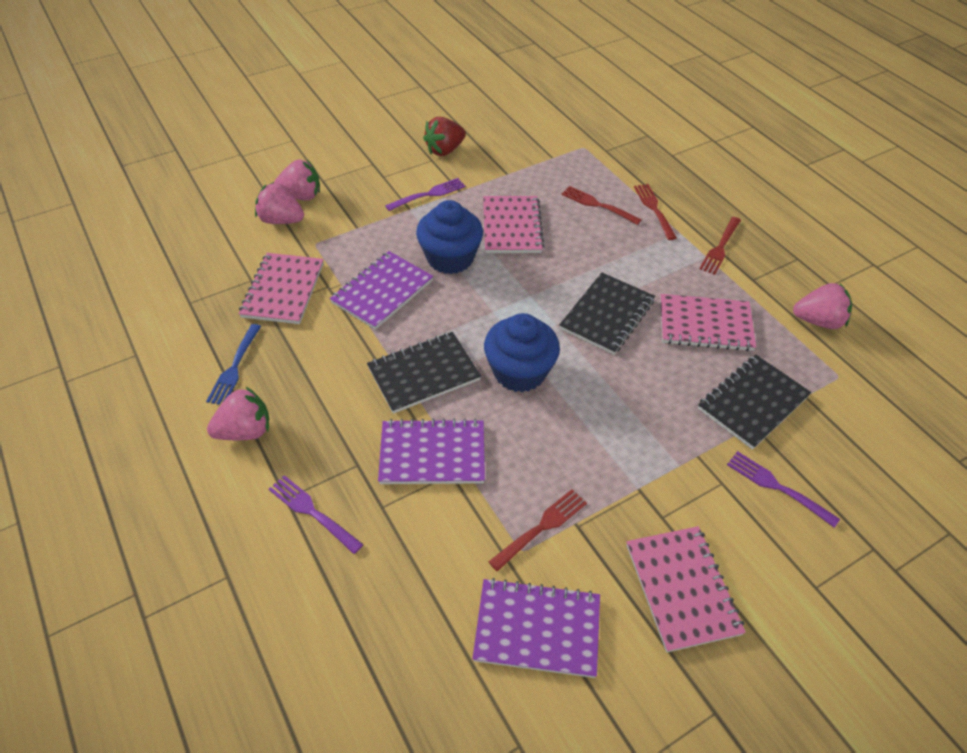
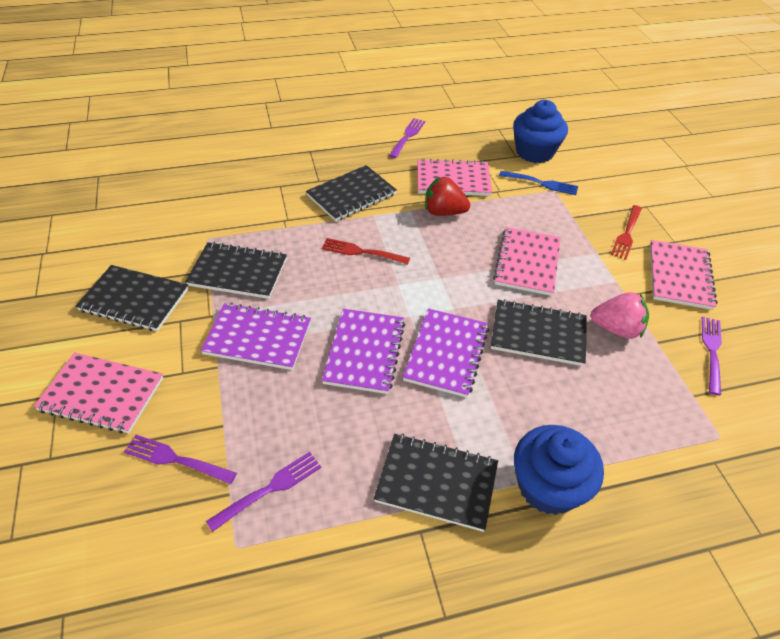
black notebook: [367,332,481,414] [559,273,655,355] [698,355,812,450] = 3 -> [76,265,189,331] [185,242,287,299] [306,165,397,221] [374,434,498,532] [491,299,587,366] = 5
pink strawberry: [207,387,269,440] [255,182,304,224] [274,160,320,200] [793,283,852,329] = 4 -> [590,292,649,339] = 1
purple fork: [269,475,363,554] [385,178,466,211] [727,451,840,528] = 3 -> [124,435,237,484] [206,452,321,532] [389,118,425,158] [702,317,722,396] = 4
red fork: [489,489,587,572] [562,186,642,225] [634,184,677,240] [699,217,741,275] = 4 -> [322,238,410,265] [611,205,642,260] = 2

